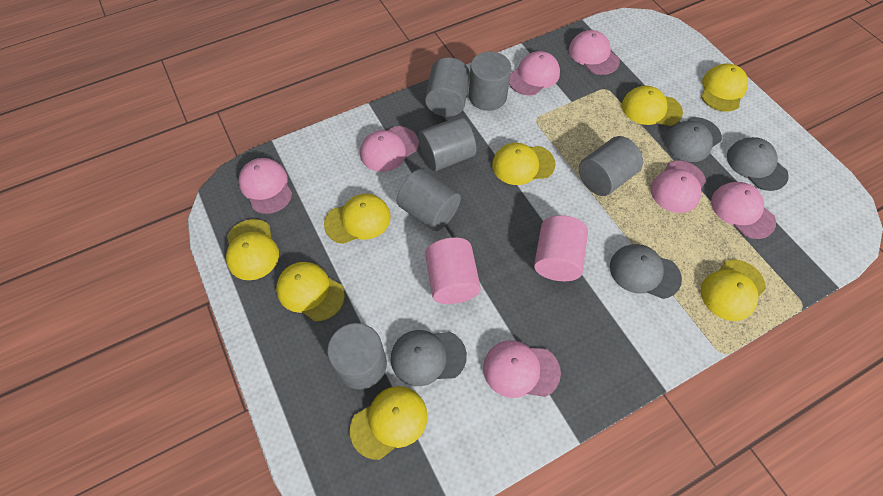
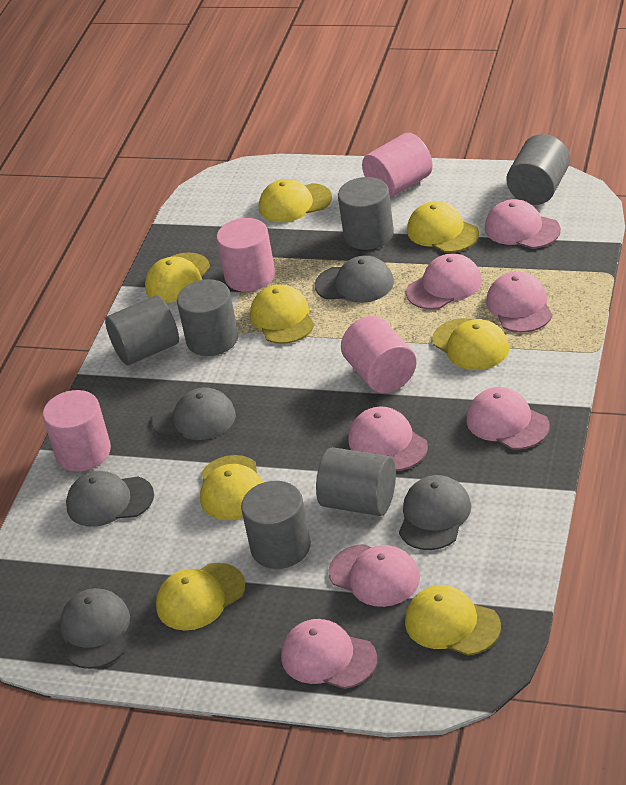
grey cap: [391,330,467,386] [610,244,682,299] [665,117,722,162] [727,137,789,191] = 4 -> [60,588,130,669] [66,471,154,527] [151,387,236,440] [315,256,394,303] [399,475,471,550] = 5
pink cylinder: [425,238,481,304] [534,215,588,281] = 2 -> [43,390,111,472] [216,218,275,292] [341,316,416,393] [362,133,433,198] = 4

